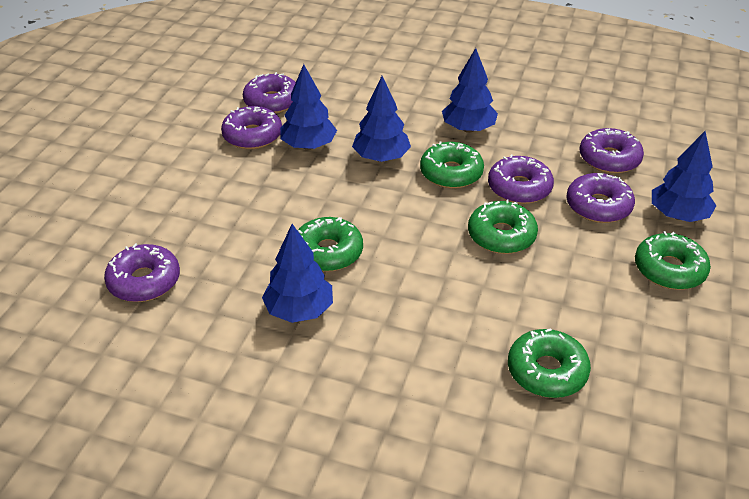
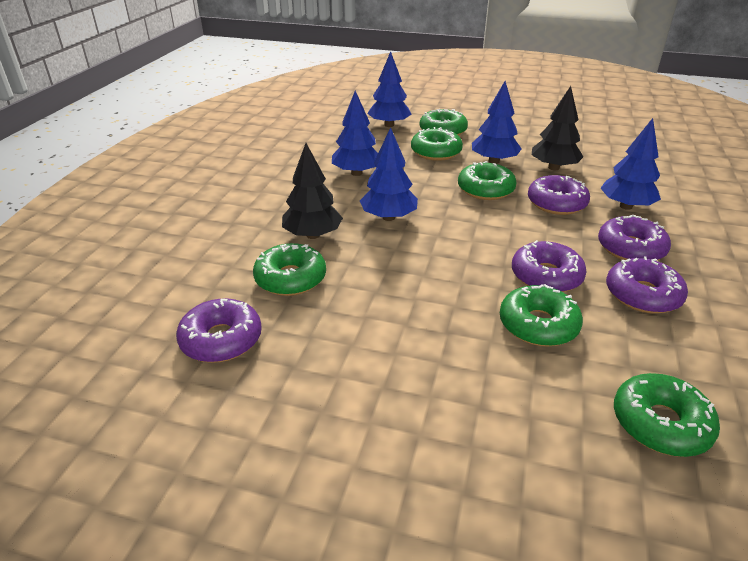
black tree: none = 0 -> [282,143,343,239] [532,86,584,170] = 2
green donut: [298,217,363,272] [420,141,484,189] [468,199,538,254] [508,328,591,398] [635,231,711,290] = 5 -> [253,243,326,296] [411,127,463,161] [420,109,468,136] [458,161,517,200] [500,284,583,346] [614,373,720,457] = 6
purple donut: [104,243,180,302] [221,106,282,149] [243,72,296,113] [488,154,554,204] [566,173,635,223] [579,128,644,174] = 6 -> [176,298,262,363] [512,240,587,292] [528,175,590,215] [598,215,671,260] [606,256,688,314] = 5

